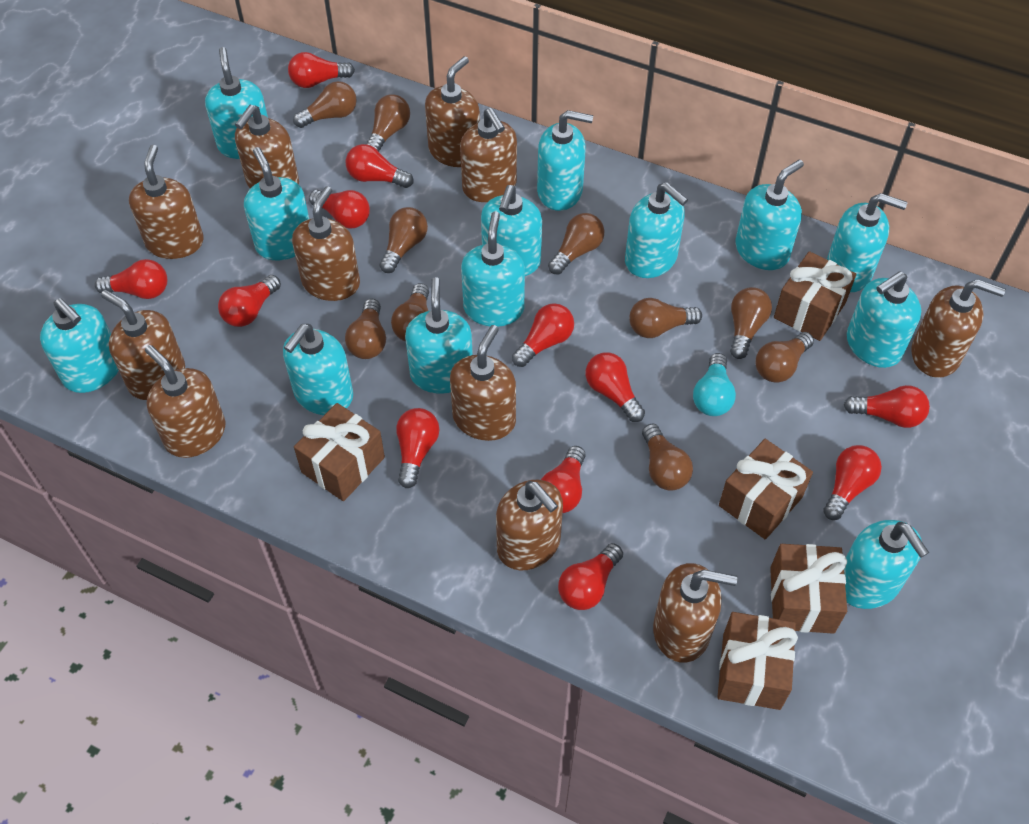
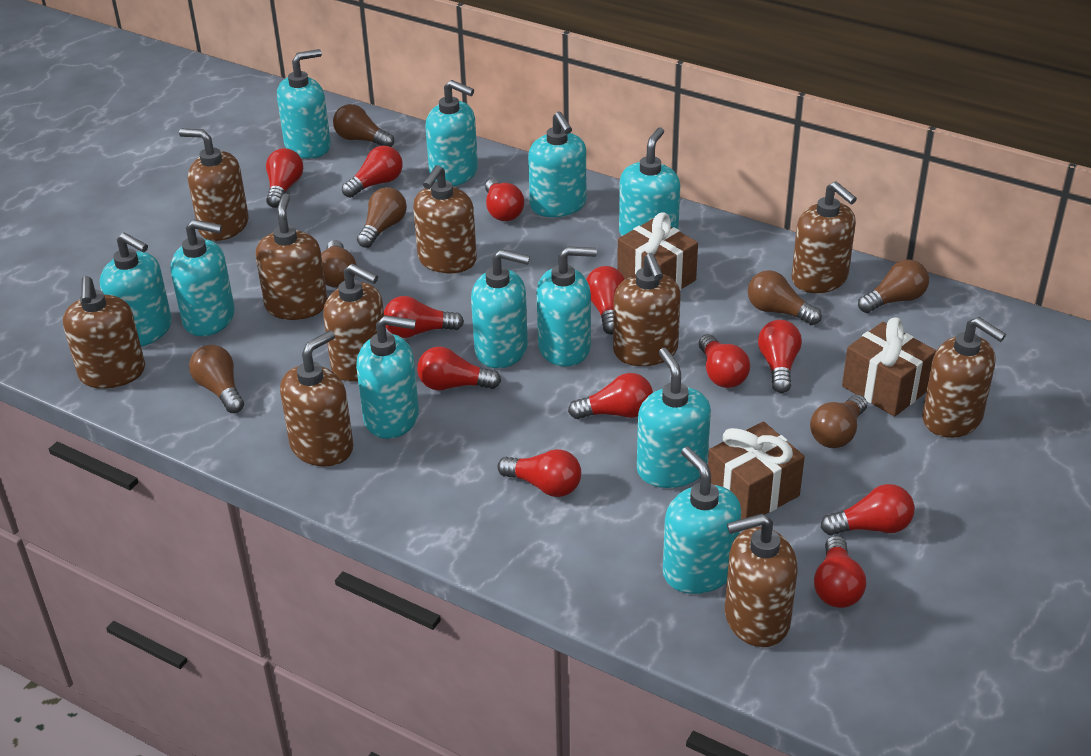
brown gift: [294,403,385,501] [717,612,798,710] [719,439,813,539] [770,544,847,634] [774,251,856,341] = 5 -> [617,212,698,290] [708,422,805,519] [842,318,936,417] = 3
brown light bulb: [293,81,357,128] [345,299,386,359] [367,94,410,152] [380,207,428,273] [391,283,429,342] [548,213,604,275] [629,298,702,338] [642,424,693,491] [730,287,772,359] [756,332,814,383] = 10 -> [189,345,244,413] [321,240,356,288] [333,104,394,147] [357,187,407,248] [748,270,822,325] [810,394,867,448] [858,259,929,313] = 7
brown soap dispenser: [101,290,185,400] [129,145,204,259] [145,345,226,458] [235,105,299,188] [292,186,360,301] [425,56,480,167] [450,325,516,441] [460,108,517,202] [496,480,563,570] [653,563,738,663] [912,279,1006,378] = 11 -> [63,276,145,389] [179,129,249,241] [256,193,327,320] [280,330,354,466] [323,263,384,382] [413,165,477,274] [613,253,681,366] [725,514,798,647] [791,181,857,293] [922,317,1006,438] = 10
turquoise light bulb: [693,353,736,416] = 1 -> none = 0
turquoise soap dispenser: [40,298,119,393] [205,47,268,159] [244,147,309,260] [283,324,353,415] [405,277,473,394] [461,211,525,327] [481,185,542,276] [537,110,593,211] [625,182,688,278] [735,160,804,270] [827,193,907,293] [844,520,929,609] [847,271,921,368] = 13 -> [100,232,172,347] [170,220,235,336] [277,49,331,159] [356,315,419,439] [425,80,478,186] [471,249,530,368] [528,112,586,217] [536,246,597,367] [619,127,680,236] [637,348,711,488] [663,447,741,594] = 11

